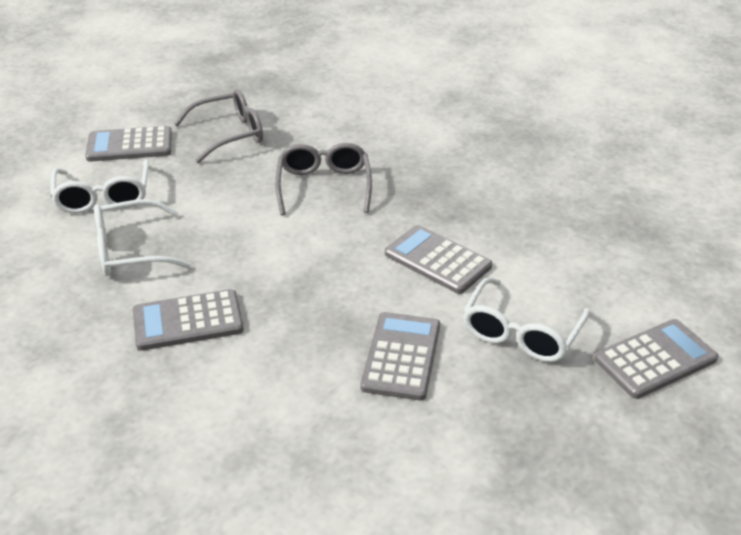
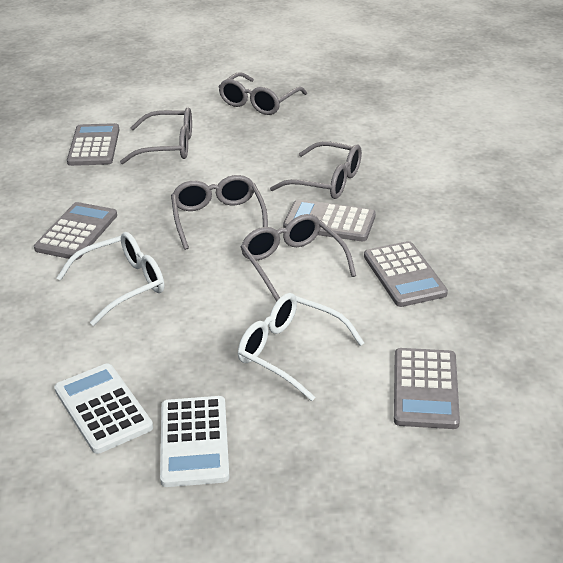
grey glasses: [174,89,263,163] [275,143,372,215] = 2 -> [120,107,192,164] [171,175,268,250] [218,72,307,115] [240,214,356,302] [270,141,362,199] = 5
white calculator: none = 0 -> [54,363,153,454] [160,396,229,487] = 2
white glasses: [50,159,149,213] [94,199,191,276] [463,277,590,362] = 3 -> [57,232,164,326] [238,293,364,401] = 2

